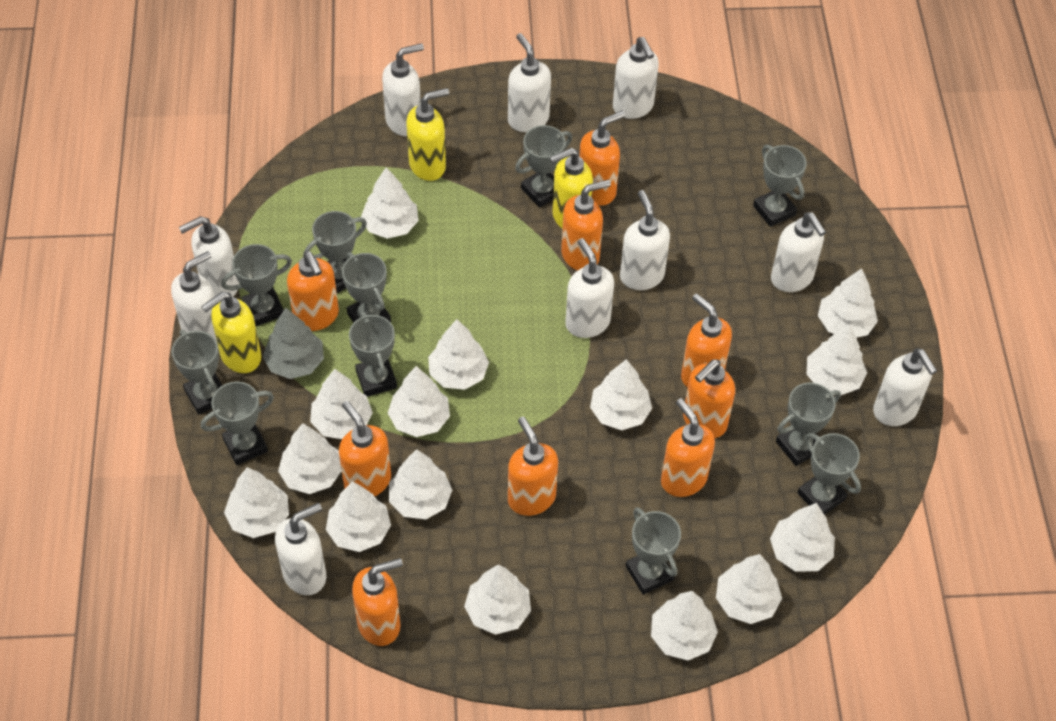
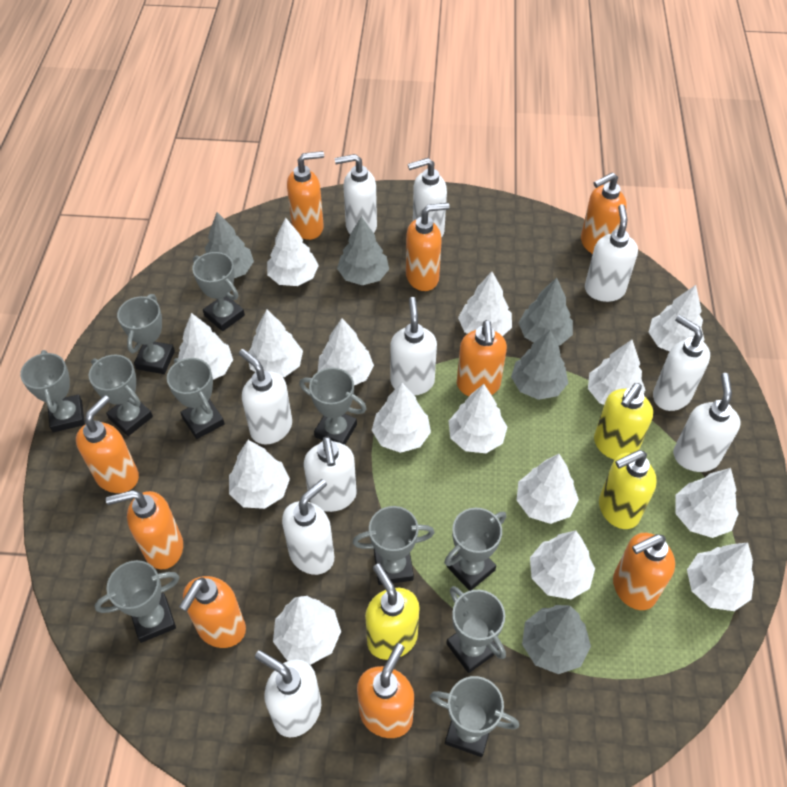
grey tree: [263,308,324,379] = 1 -> [205,212,254,278] [337,216,389,285] [511,330,568,400] [519,278,573,346] [522,605,591,674] = 5

